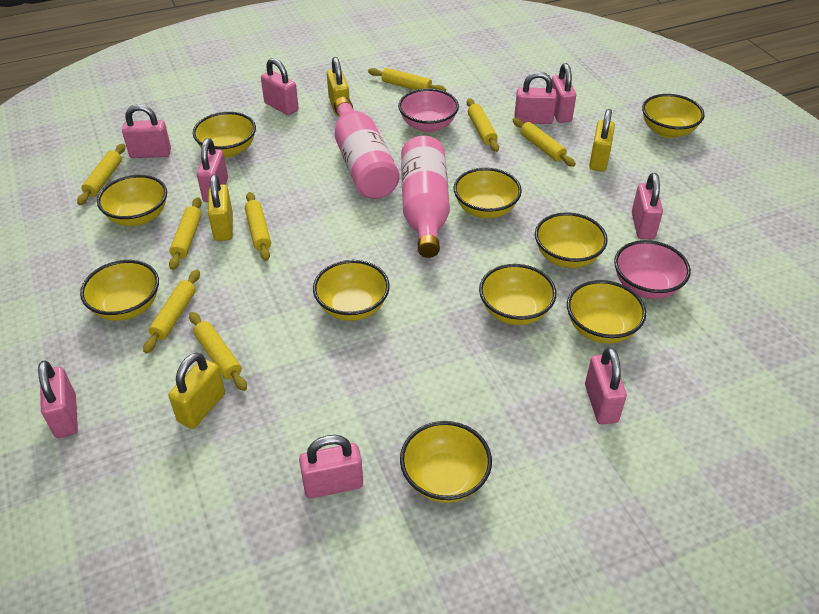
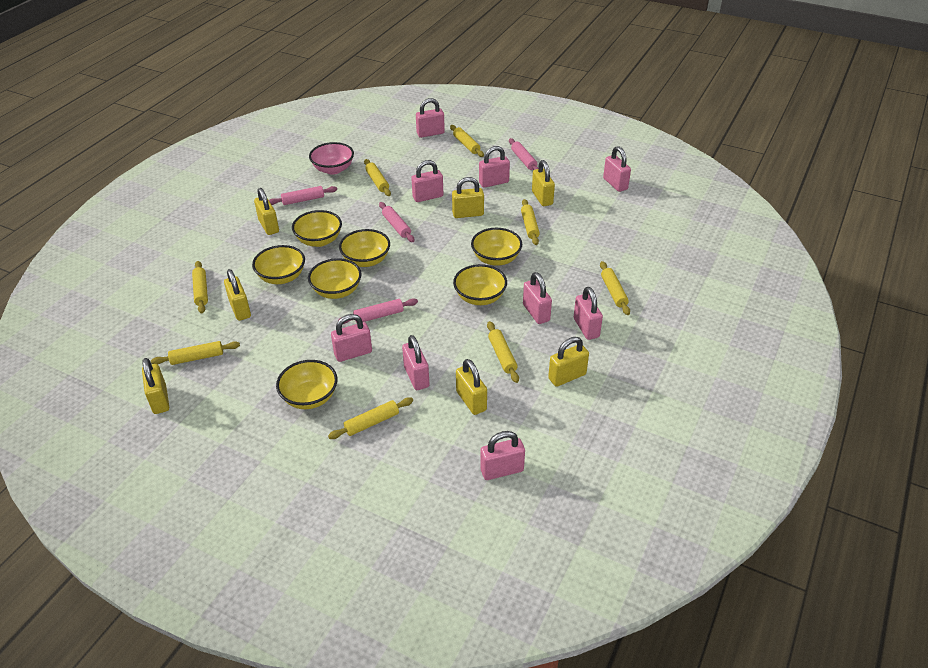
pink bottle: [334,97,400,199] [401,136,450,258] = 2 -> none = 0
pink bowl: [398,88,459,132] [614,240,691,299] = 2 -> [309,142,354,175] = 1
pink rolling pin: none = 0 -> [269,186,337,205] [338,298,418,324] [379,202,414,242] [509,138,538,170] = 4
yellow bowl: [80,260,159,321] [97,175,167,226] [193,112,256,158] [313,260,390,321] [400,421,492,503] [454,168,522,218] [479,264,557,325] [535,212,608,268] [567,280,646,344] [642,94,705,138] = 10 -> [252,245,305,284] [276,360,337,409] [292,210,342,247] [308,258,362,299] [339,229,390,267] [453,264,507,305] [471,228,522,266] = 7
yellow padlock: [169,352,225,429] [208,174,233,241] [327,57,349,116] [589,109,615,172] = 4 -> [142,358,169,414] [224,269,251,321] [254,188,279,235] [452,177,484,218] [456,359,487,415] [532,160,555,206] [548,337,589,387] = 7

